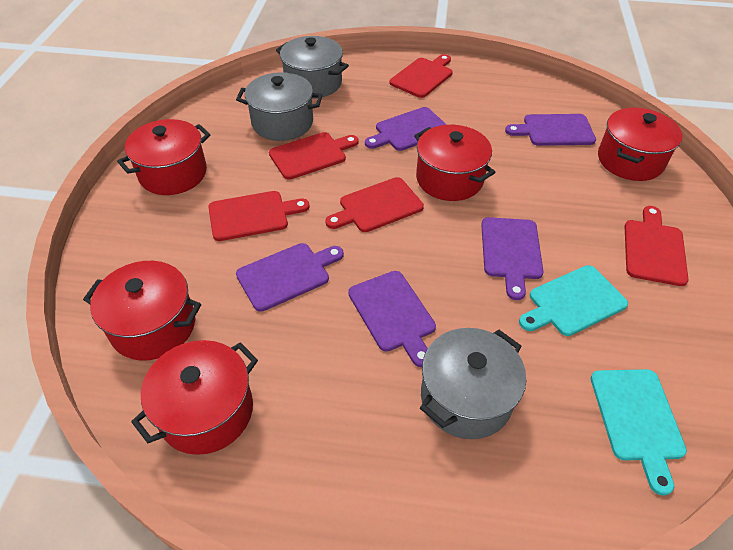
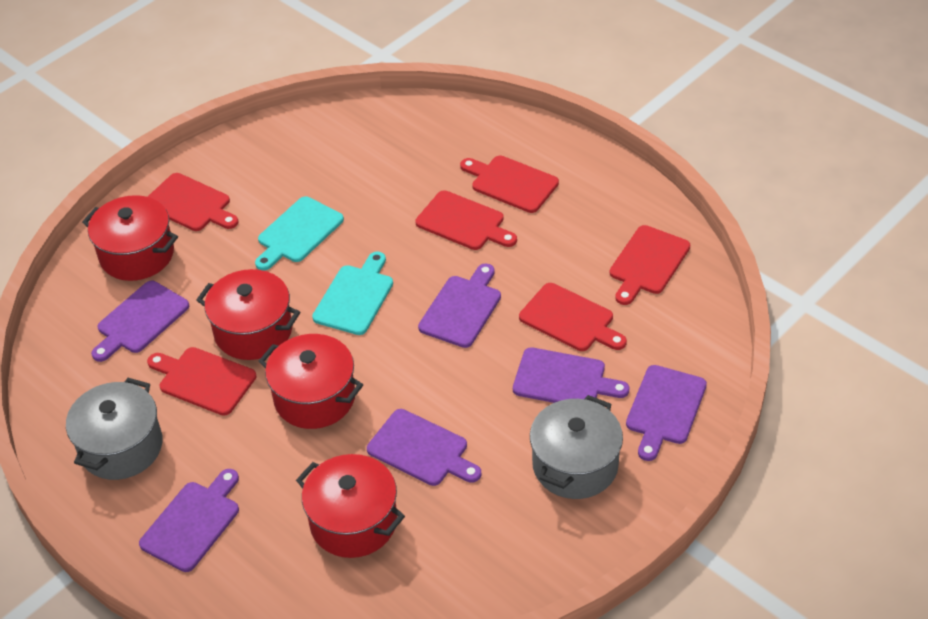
grey pot: [236,72,322,141] [276,36,349,98] [420,328,526,439] = 3 -> [66,378,163,480] [530,395,623,499] = 2
purple cutting board: [236,243,344,312] [348,271,436,367] [365,107,447,151] [481,217,543,300] [505,114,596,146] = 5 -> [91,281,189,362] [139,469,239,572] [367,409,481,486] [418,263,501,348] [513,347,629,403] [626,365,707,461] = 6
red cutting board: [208,191,309,241] [269,132,359,180] [325,177,424,232] [390,54,453,98] [625,206,689,286] = 5 -> [147,347,256,416] [148,173,238,231] [415,190,517,250] [460,156,559,213] [519,283,627,351] [610,225,690,305] = 6
red pot: [83,261,201,361] [117,119,211,195] [131,340,258,455] [414,125,495,201] [598,108,683,181] = 5 -> [82,195,178,281] [197,269,300,360] [259,334,363,429] [296,454,405,558] = 4

